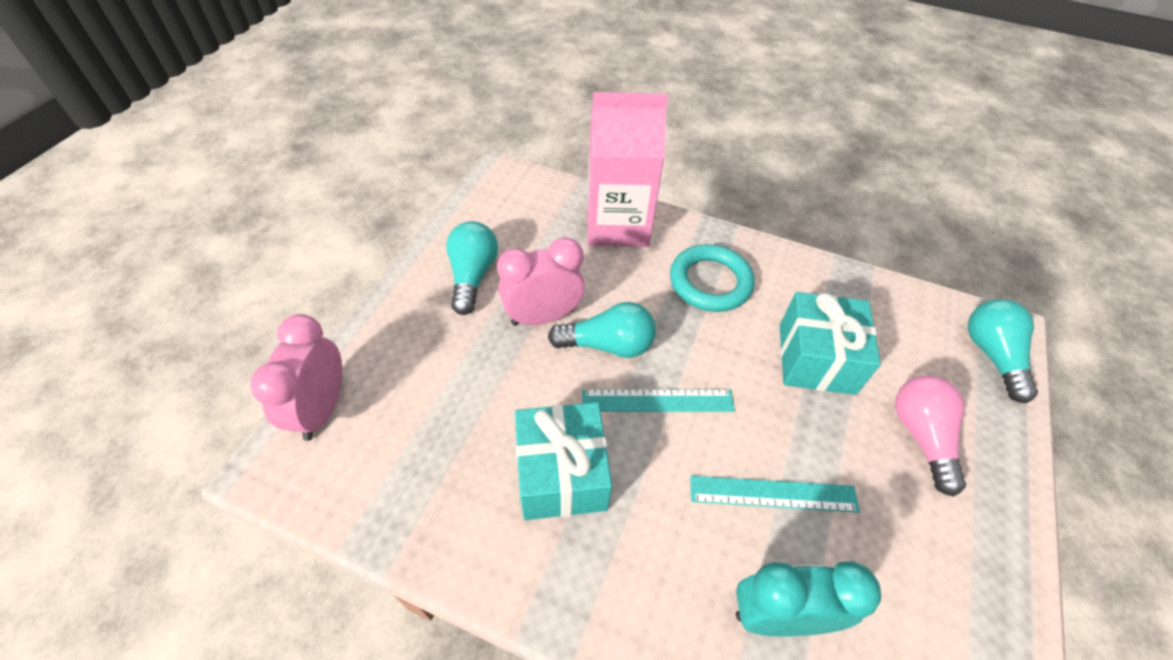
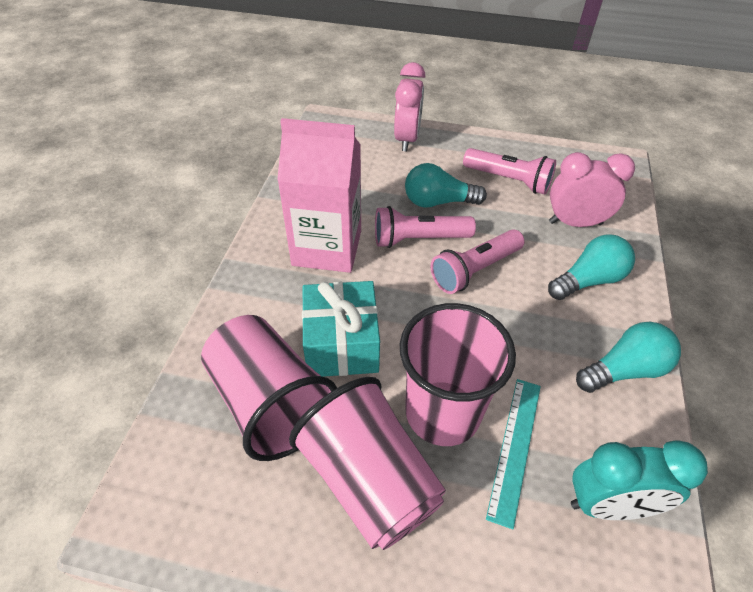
pink cup: none = 0 -> [201,315,337,461] [289,377,446,550] [400,303,516,446] = 3
pink flashlight: none = 0 -> [375,206,476,248] [431,229,525,294] [463,148,556,195] = 3
pink light bulb: [895,376,966,497] = 1 -> none = 0
turquoise gift: [515,402,612,520] [780,292,881,395] = 2 -> [302,281,380,377] = 1
turquoise ring: [670,244,755,312] = 1 -> none = 0
turquoise ruler: [582,390,735,412] [690,476,860,513] = 2 -> [486,379,541,529] = 1

